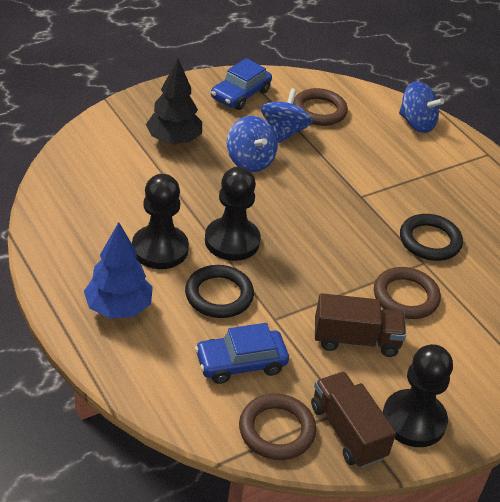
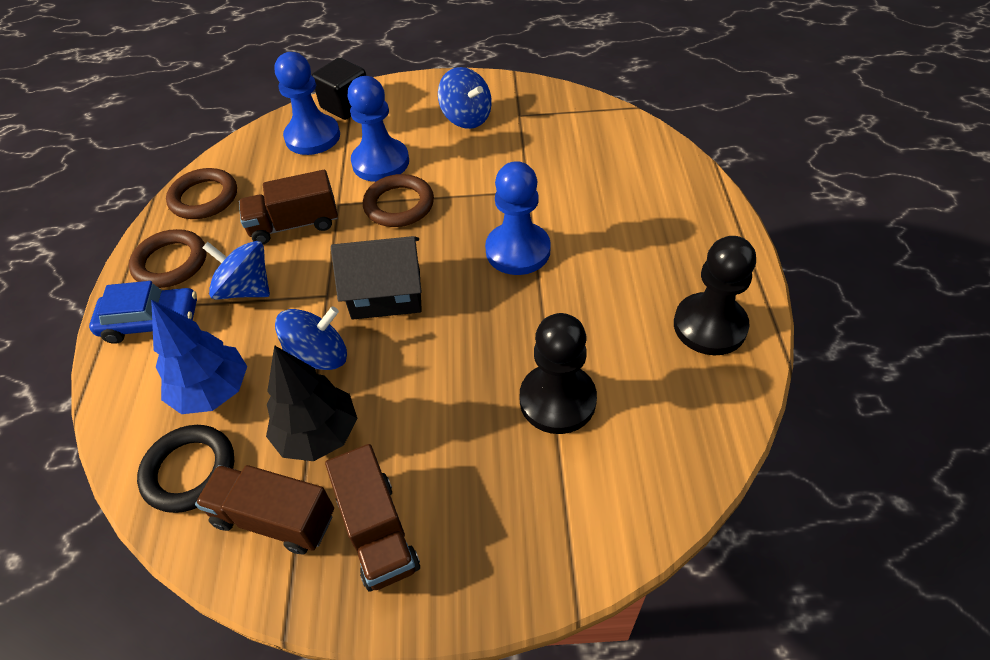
black cube: none = 0 -> [312,58,366,120] = 1
black house: none = 0 -> [331,236,422,320] = 1
black pawn: [132,174,189,269] [205,167,261,261] [382,344,453,447] = 3 -> [520,313,597,434] [674,236,756,355] = 2
black ring: [185,265,254,318] [400,214,463,261] = 2 -> [137,425,234,513] = 1
blue car: [195,323,289,384] [211,58,272,110] = 2 -> [89,281,197,344] = 1
blue pawn: none = 0 -> [275,52,340,155] [348,76,409,182] [485,161,551,275] = 3
brown truck: [311,372,396,468] [315,293,406,357] = 2 -> [195,465,334,555] [239,170,338,244] [325,444,420,591] = 3

